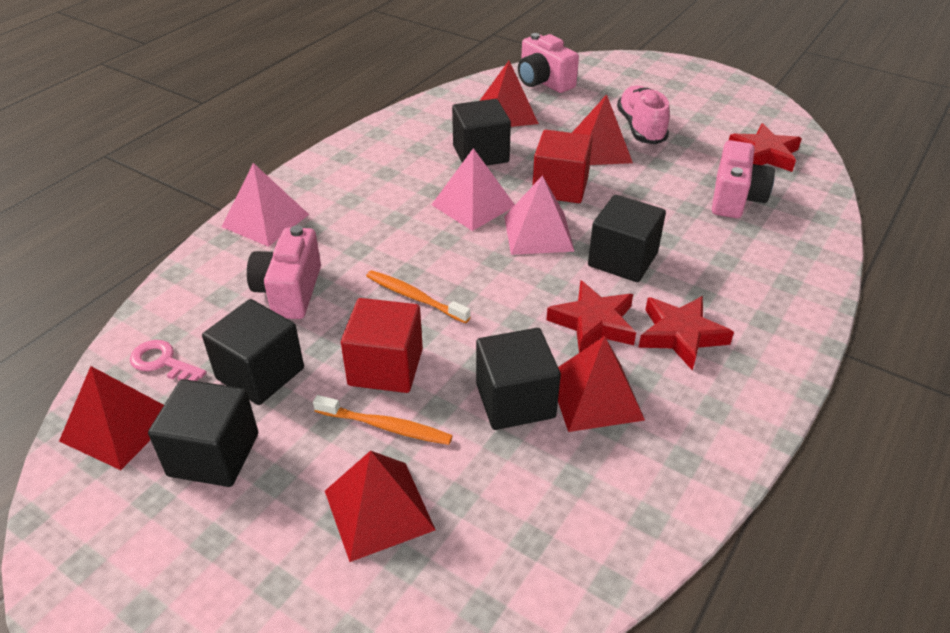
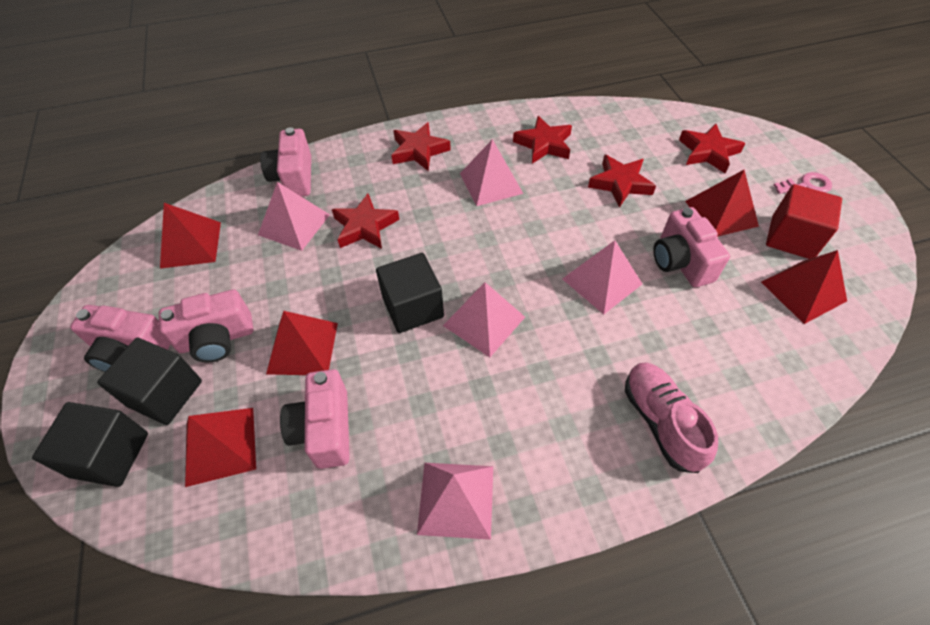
black cube: [148,379,258,487] [202,299,304,405] [452,99,511,166] [476,328,561,430] [588,195,666,282] = 5 -> [32,402,148,487] [97,338,202,425] [376,253,444,333] = 3
orange toothbrush: [313,395,453,445] [366,270,471,323] = 2 -> none = 0
pink camera: [247,225,321,319] [518,33,579,93] [712,140,775,218] = 3 -> [70,305,171,372] [159,289,253,362] [260,127,311,196] [280,369,350,469] [653,207,730,287] = 5
pink pyramid: [222,163,309,247] [432,148,515,231] [504,175,575,255] = 3 -> [258,182,330,251] [417,463,493,540] [443,282,525,357] [460,139,523,206] [562,240,642,314] = 5
red cube: [341,298,423,393] [533,130,593,203] = 2 -> [766,184,842,259] = 1
red star: [546,280,636,353] [638,296,734,371] [729,123,802,172] = 3 -> [332,193,399,249] [391,122,451,171] [513,116,572,164] [588,154,656,208] [679,124,745,173] = 5

